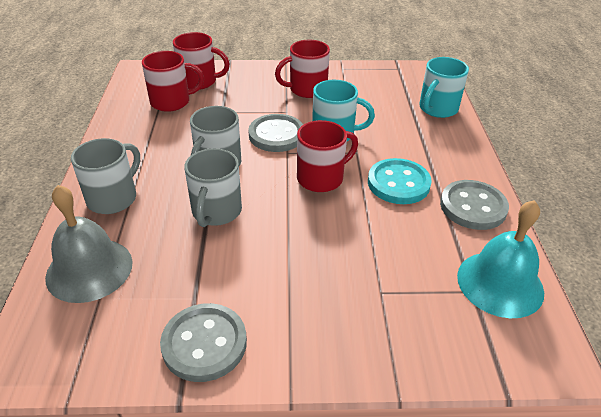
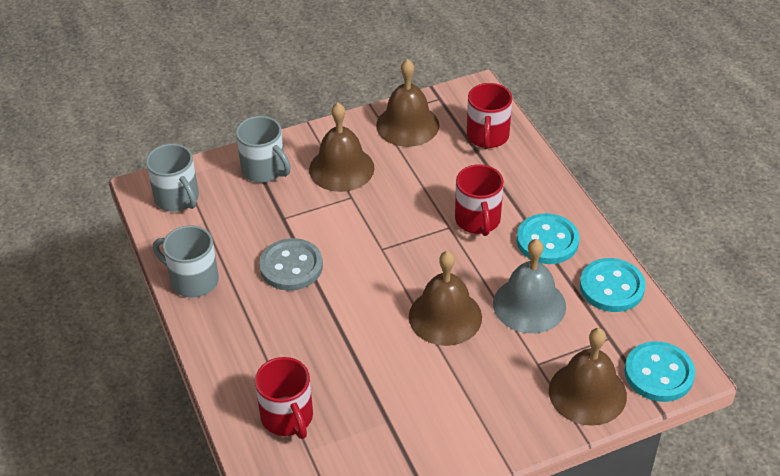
brown bell: none = 0 -> [309,103,374,192] [376,59,439,147] [409,251,482,346] [549,328,627,426] = 4
grey button: [160,303,247,382] [248,114,303,152] [440,180,509,230] = 3 -> [259,238,323,291] = 1
red mug: [142,51,204,112] [173,32,230,89] [275,40,330,98] [297,120,358,192] = 4 -> [255,357,313,439] [455,164,504,236] [467,83,512,149] = 3
turquoise bell: [457,200,544,318] = 1 -> none = 0
turquoise button: [368,158,432,204] = 1 -> [516,213,580,264] [580,258,646,312] [625,341,695,402] = 3
turquoise mug: [312,80,375,141] [419,57,469,118] = 2 -> none = 0

